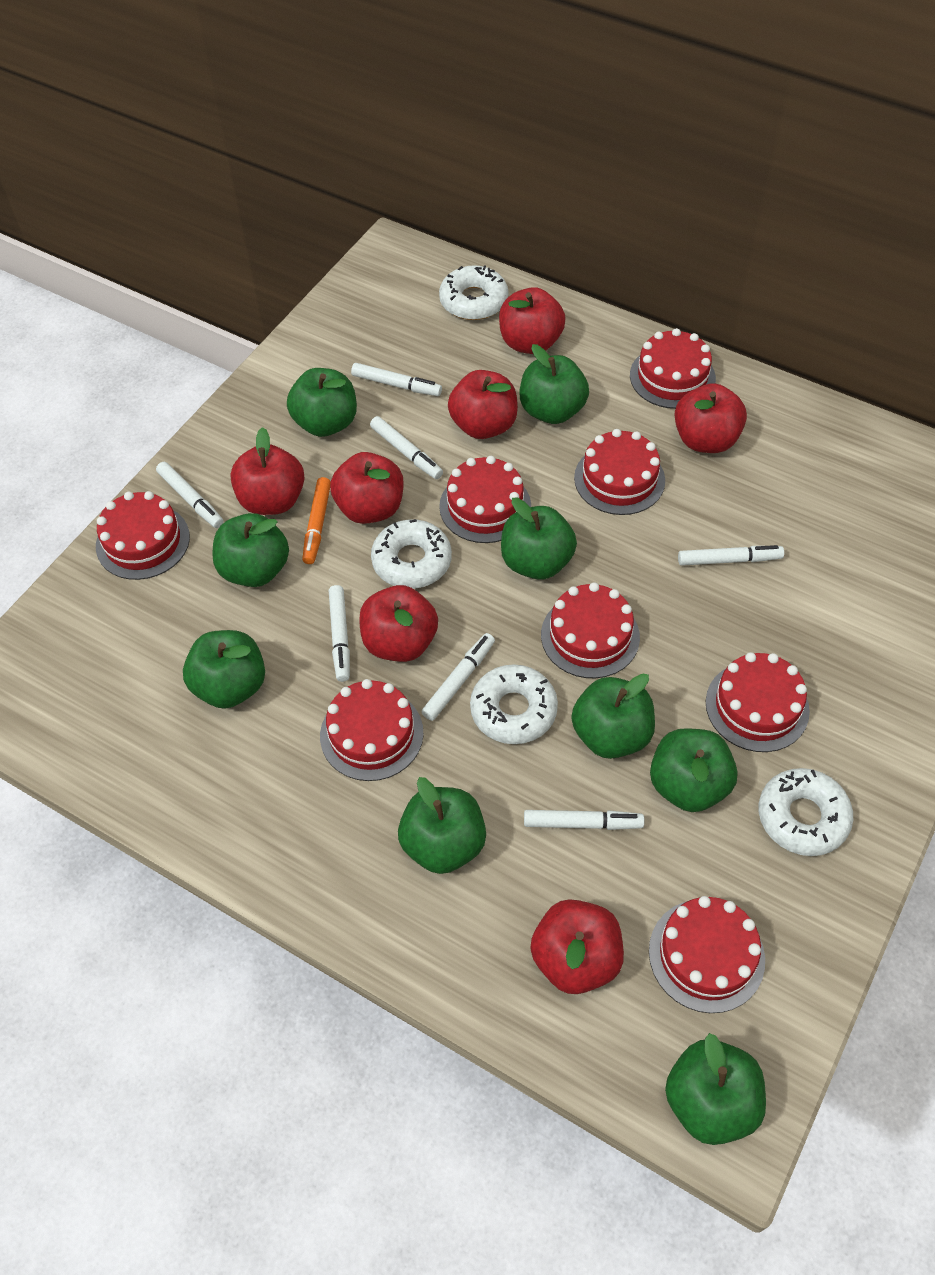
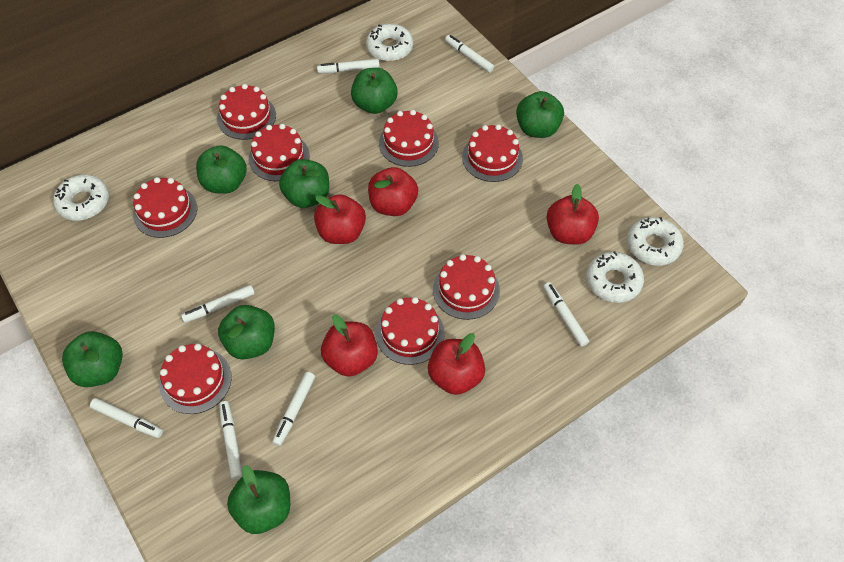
green apple: [183,630,265,709] [213,513,289,587] [287,368,357,437] [398,777,486,874] [501,497,577,580] [520,344,589,424] [571,673,655,759] [650,728,738,812] [665,1033,766,1145] = 9 -> [62,331,123,387] [196,145,247,194] [218,305,275,360] [227,465,290,534] [279,159,329,208] [351,68,398,114] [516,91,564,138] = 7
orange marker: [302,477,331,564] = 1 -> none = 0
red apple: [231,427,305,515] [330,452,404,524] [359,585,438,662] [448,370,518,439] [499,287,566,354] [531,899,624,994] [674,383,747,453] = 7 -> [314,194,366,244] [321,314,378,377] [368,167,418,216] [428,333,485,395] [547,184,599,245] = 5

